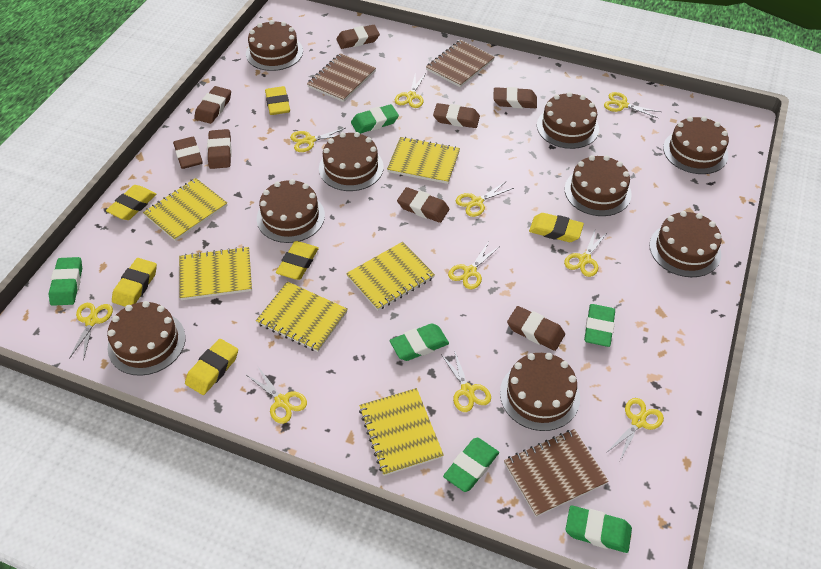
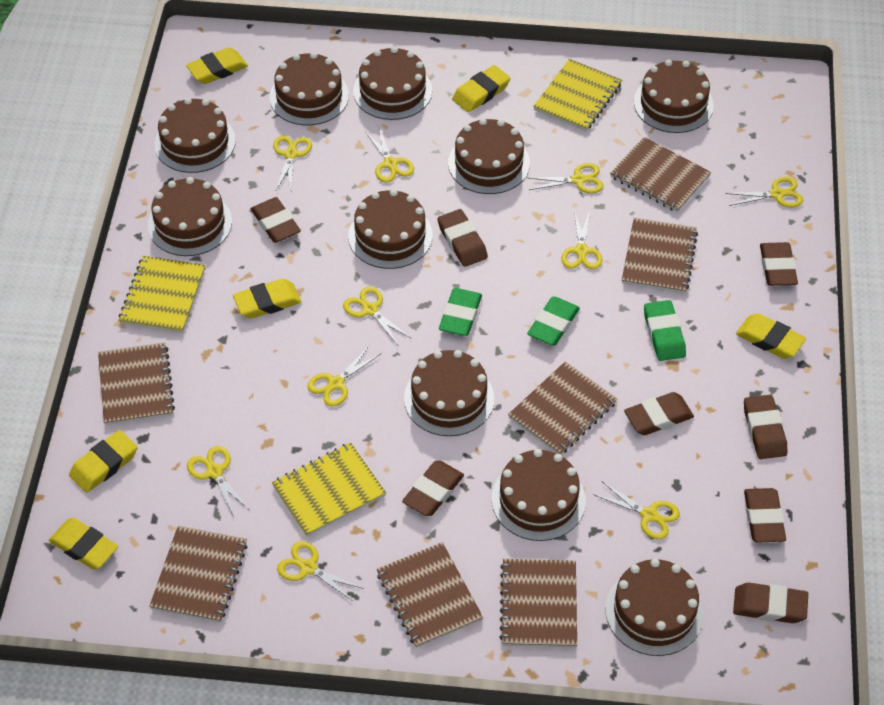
brown cake: [107,301,185,376] [246,20,303,71] [257,179,325,243] [319,132,384,191] [500,353,580,431] [537,92,599,149] [565,155,632,216] [649,211,722,277] [663,116,729,174] = 9 -> [148,177,232,256] [154,98,236,173] [270,52,349,125] [348,189,433,269] [353,47,432,120] [404,350,494,436] [448,118,530,194] [492,449,586,541] [605,559,704,656] [634,60,714,133] = 10
brown notebook: [307,53,376,102] [426,40,495,87] [504,429,609,517] = 3 -> [98,342,175,425] [149,526,248,623] [377,542,483,648] [499,559,577,648] [508,361,617,454] [610,137,711,212] [622,218,698,294] = 7
green eraser: [49,257,82,306] [351,104,399,134] [390,323,449,361] [443,438,499,492] [565,505,632,553] [584,304,615,347] = 6 -> [439,288,482,336] [527,296,580,345] [644,300,686,361] = 3
yellow notebook: [143,178,227,241] [179,247,252,300] [256,281,348,352] [346,242,435,311] [359,388,444,476] [387,137,460,184] = 6 -> [119,256,205,333] [272,442,386,537] [533,59,622,131] = 3

